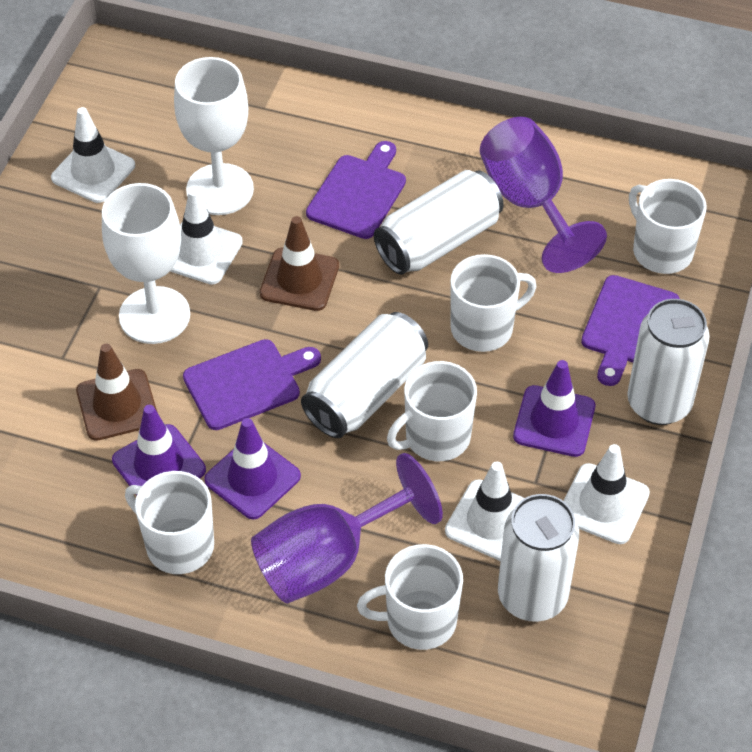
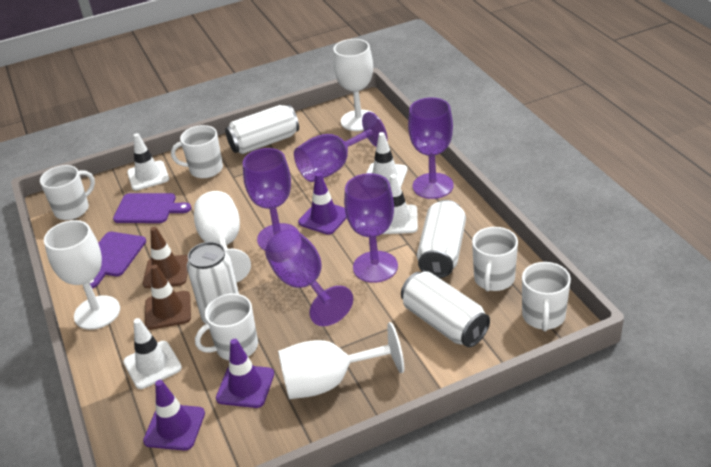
purple cutting board: [183,339,321,430] [306,141,406,239] [581,275,680,386] = 3 -> [90,232,146,289] [113,193,191,223] = 2
purple goblet: [251,453,443,604] [480,117,607,273] = 2 -> [243,148,299,250] [265,229,353,326] [294,112,388,182] [344,173,398,283] [408,97,454,199] = 5
white goblet: [102,183,190,344] [174,57,254,215] = 2 -> [44,220,120,330] [194,191,251,283] [278,322,404,399] [333,39,375,131] = 4

